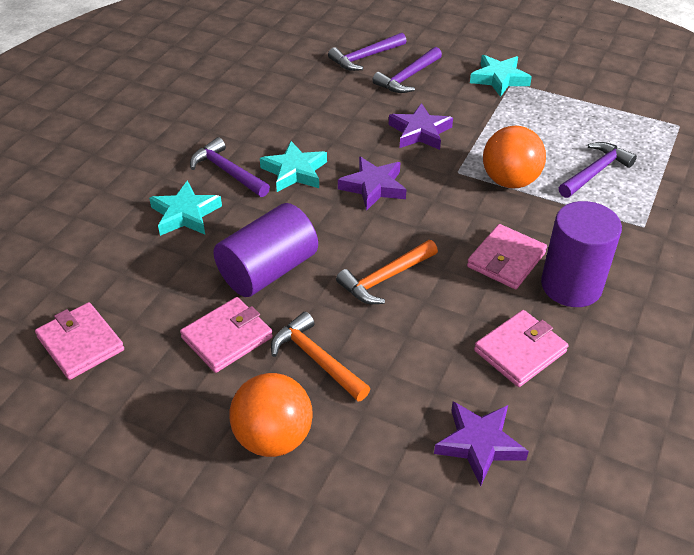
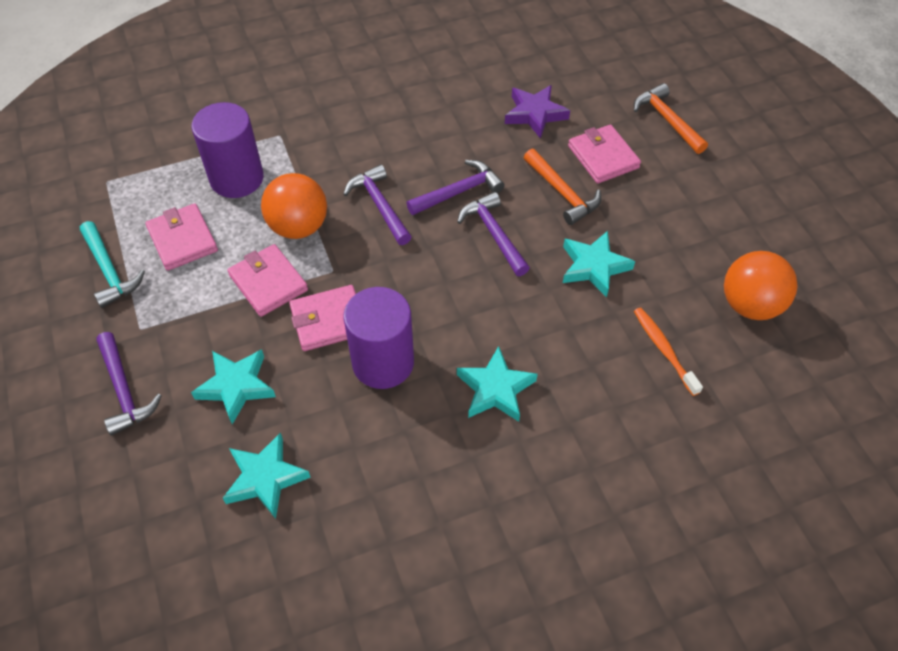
orange toothbrush: none = 0 -> [634,308,703,396] = 1
purple star: [338,156,407,211] [389,103,453,150] [434,401,529,486] = 3 -> [505,85,570,139] = 1
turquoise hammer: none = 0 -> [80,221,145,308] = 1
turquoise star: [149,180,222,236] [260,141,327,192] [470,55,532,97] = 3 -> [191,349,276,424] [223,433,311,519] [457,346,538,422] [563,231,635,298] = 4

